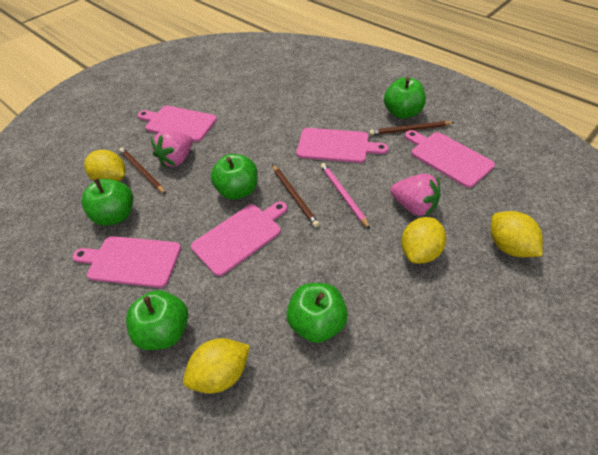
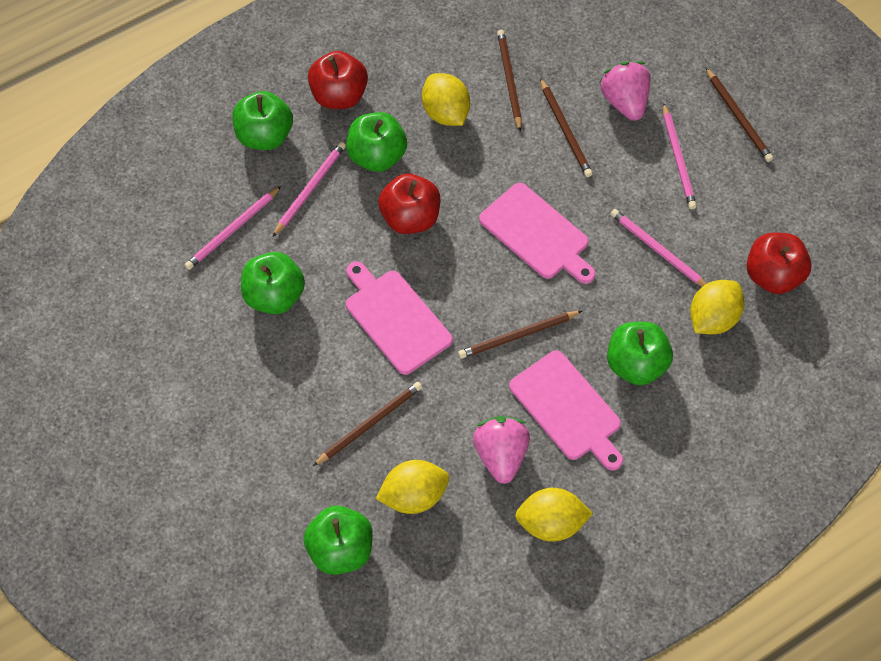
brown pencil: [119,148,166,194] [272,164,319,227] [369,121,455,135] = 3 -> [313,382,422,466] [458,311,582,359] [497,30,522,132] [540,78,593,177] [705,67,773,162] = 5
pink cutting board: [73,236,181,288] [138,106,217,142] [191,201,287,276] [297,128,388,163] [405,130,495,188] = 5 -> [346,261,453,375] [479,183,595,284] [509,351,623,471] = 3
pink pencil: [321,163,370,229] = 1 -> [185,186,281,270] [273,142,346,237] [611,209,707,287] [663,103,697,209] = 4
red apple: none = 0 -> [308,51,368,109] [378,174,440,234] [746,233,812,294] = 3

